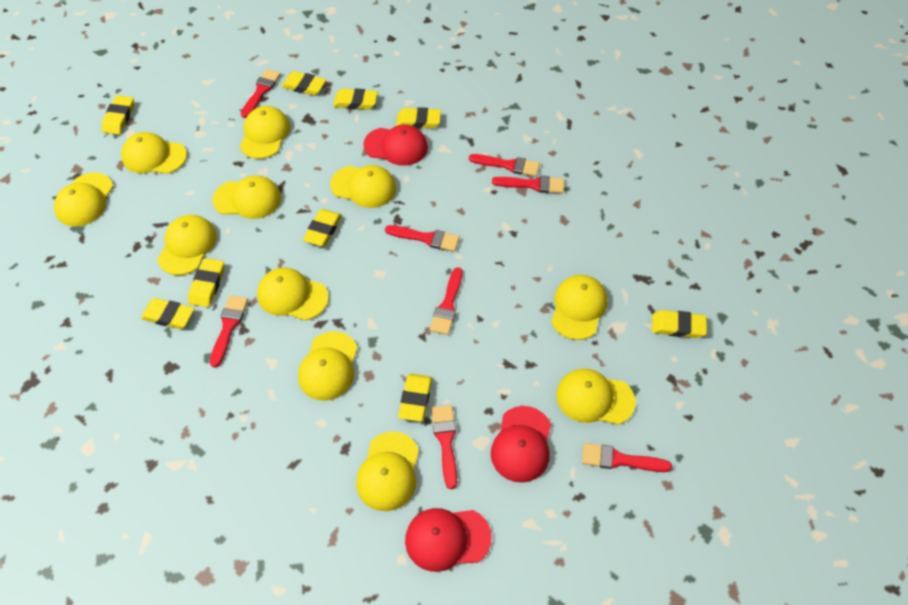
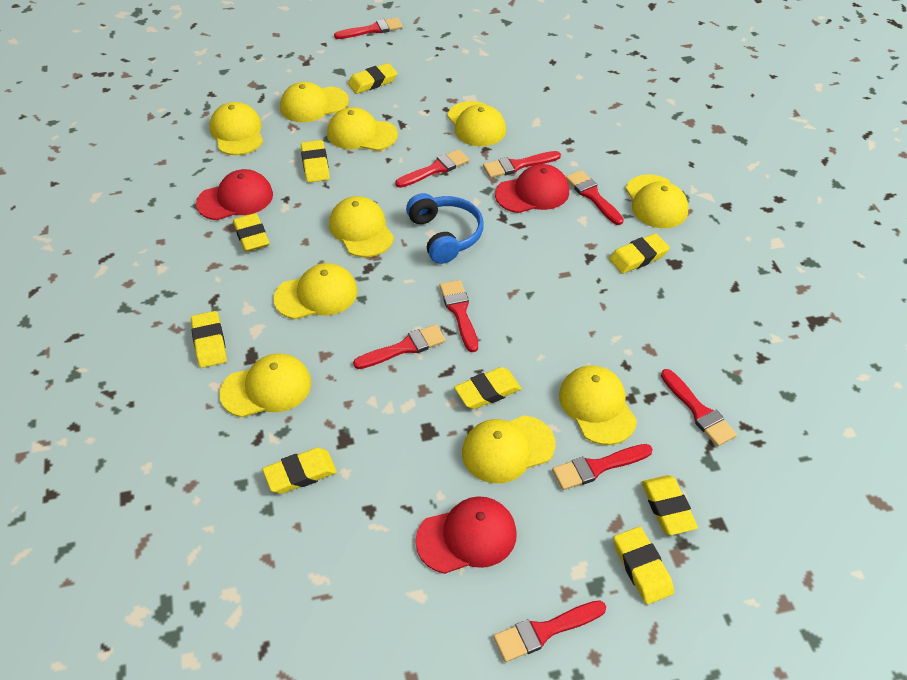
blue headphones: none = 0 -> [406,193,484,264] = 1
red brush: [210,295,248,368] [241,69,281,118] [385,225,460,252] [430,267,463,335] [431,405,457,489] [469,154,540,177] [492,176,564,193] [582,443,672,472] = 8 -> [334,17,403,39] [353,324,446,369] [395,149,469,188] [440,280,478,352] [483,151,561,178] [493,600,606,662] [552,444,653,490] [566,170,624,225] [661,369,737,446] = 9
yellow cap: [54,172,113,227] [121,132,187,174] [157,215,217,275] [213,175,281,219] [240,106,290,159] [257,268,329,321] [298,331,358,401] [330,165,396,208] [356,432,419,511] [551,275,608,340] [556,368,636,425] = 11 -> [210,102,263,155] [219,353,311,418] [273,263,358,319] [280,82,349,122] [327,107,398,151] [329,196,394,257] [447,101,506,146] [462,415,555,483] [559,365,637,445] [626,174,688,228] = 10

